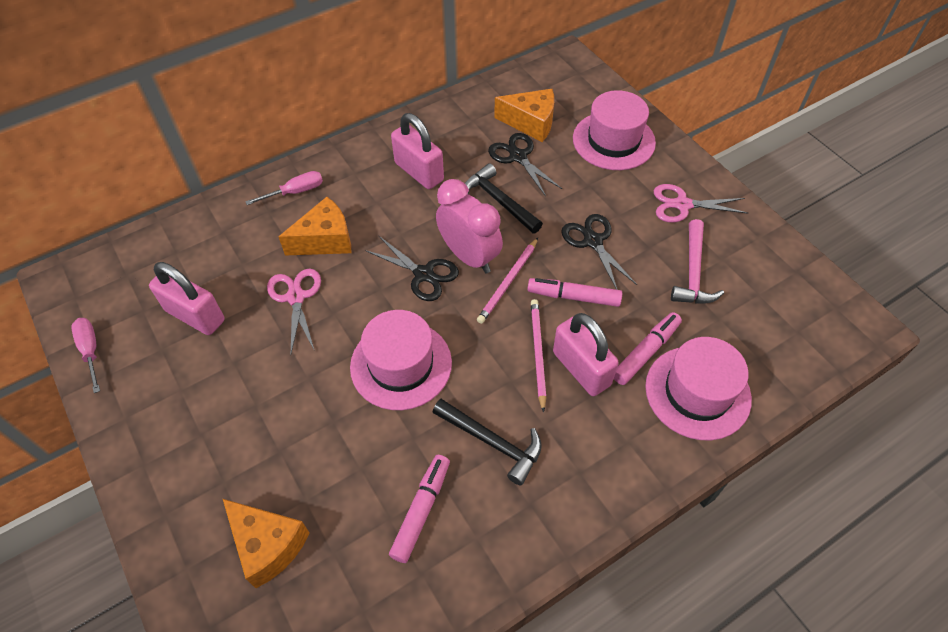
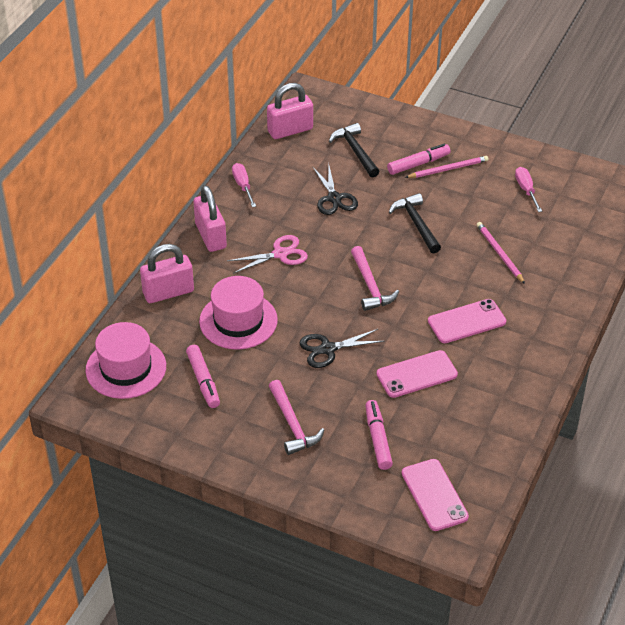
black scissors: [365,236,459,301] [488,133,562,197] [561,214,637,290] = 3 -> [299,329,385,368] [313,166,358,215] = 2
orange cheese: [223,499,309,588] [279,197,351,256] [494,89,554,142] = 3 -> none = 0
pink clock: [436,179,503,273] = 1 -> none = 0
pink hammer: [671,219,724,304] = 1 -> [269,380,324,455] [351,246,399,311] = 2
pink hat: [350,310,452,410] [573,90,656,170] [645,337,752,440] = 3 -> [86,322,166,399] [199,276,278,349] = 2
pink phone: none = 0 -> [376,350,458,398] [401,459,469,531] [428,299,506,343] = 3
pink scissors: [267,268,321,353] [654,184,749,223] = 2 -> [227,235,308,274] = 1

